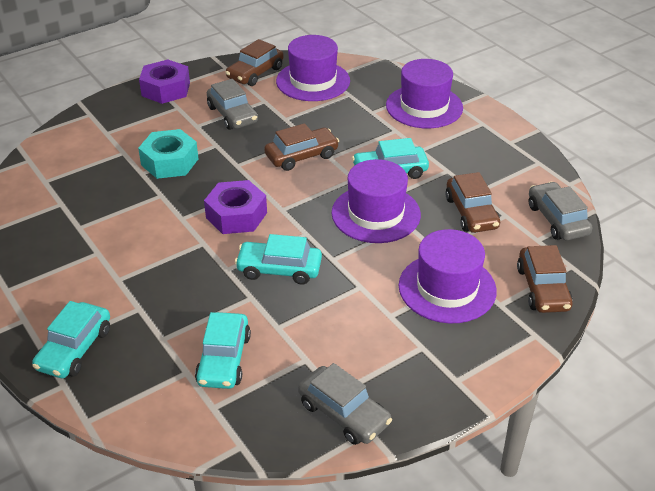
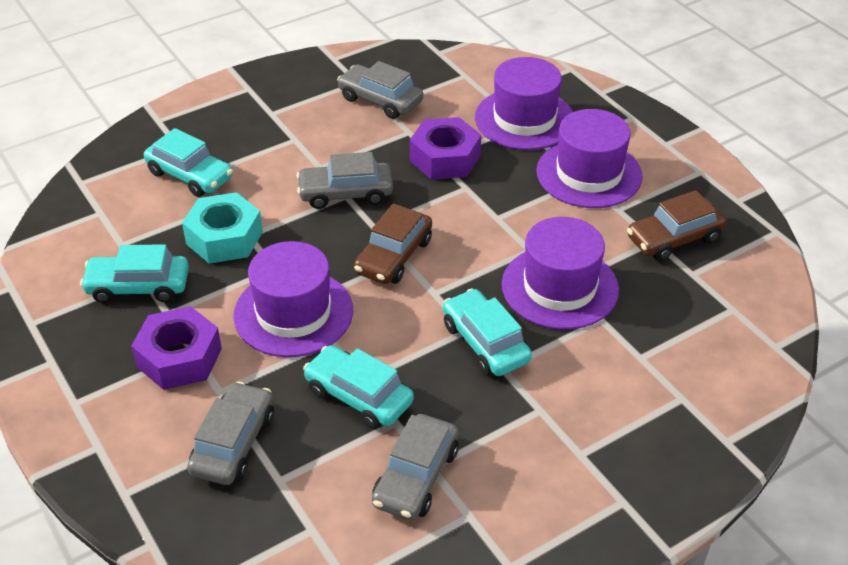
brown car: [225,39,284,86] [264,123,339,171] [446,172,500,233] [517,245,573,313] = 4 -> [354,203,432,284] [627,190,727,261] = 2
grey car: [207,79,258,130] [298,363,392,445] [529,182,593,240] = 3 -> [187,382,274,485] [296,152,393,209] [337,61,423,119] [372,414,459,520] = 4

